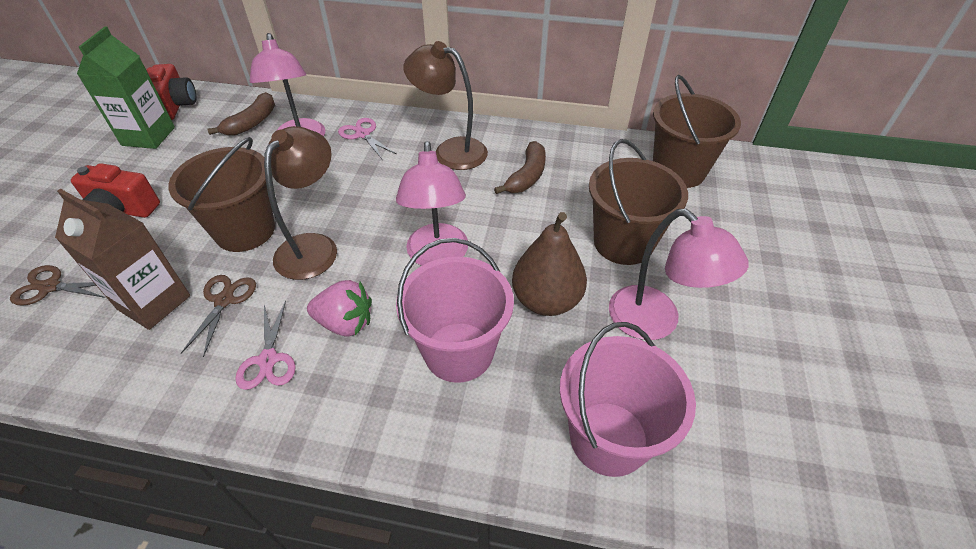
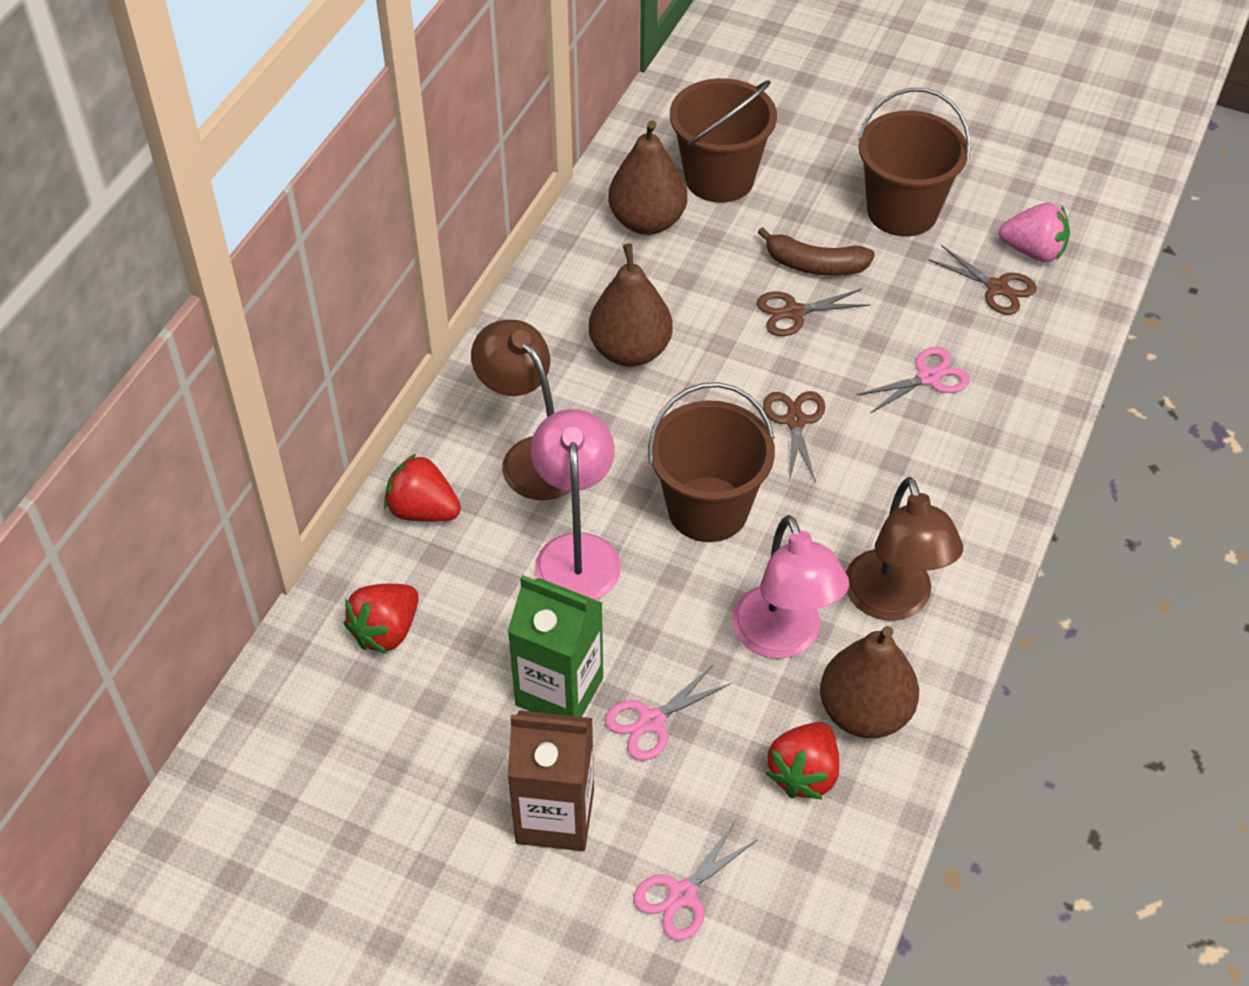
brown banana: [207,92,275,136] [494,141,546,194] = 2 -> [757,227,875,276] = 1
brown pear: [512,212,587,316] = 1 -> [589,243,673,367] [608,120,687,235] [820,626,919,738] = 3
brown scissors: [10,265,106,306] [181,275,256,357] = 2 -> [757,289,870,336] [763,391,825,483] [928,245,1037,315] = 3
pink bucket: [396,238,514,383] [560,322,696,477] = 2 -> none = 0
pink lamp: [250,33,325,136] [396,141,468,266] [609,209,749,340] = 3 -> [531,409,621,600] [732,515,849,659] = 2
pink scissors: [235,301,296,390] [338,118,396,159] = 2 -> [605,665,731,761] [633,822,758,941] [856,347,970,413] = 3
red camera: [71,163,160,218] [146,64,196,120] = 2 -> none = 0
red strawberry: none = 0 -> [344,584,419,654] [384,454,461,522] [766,722,839,800] = 3

